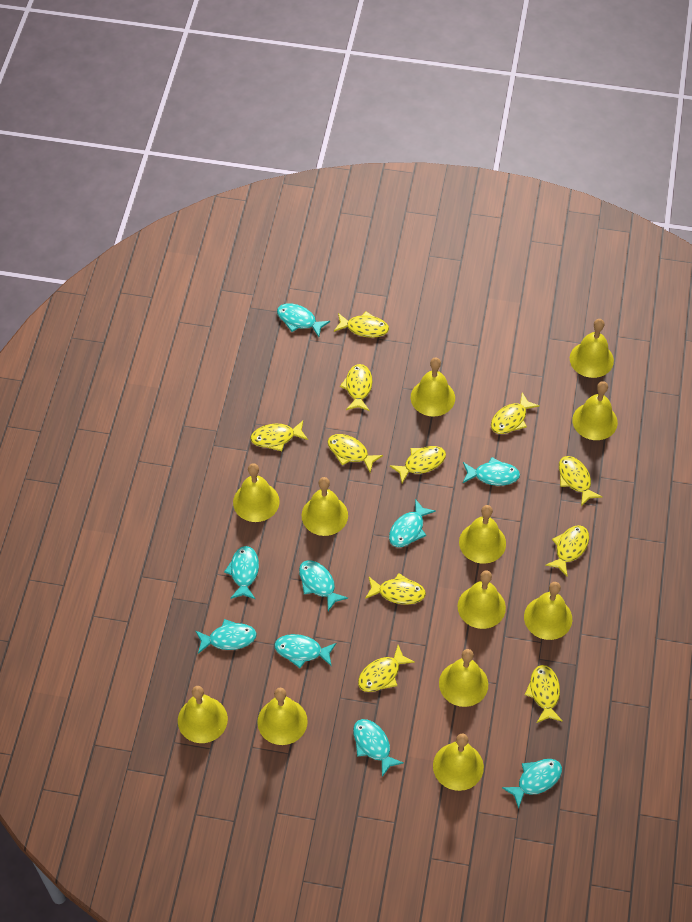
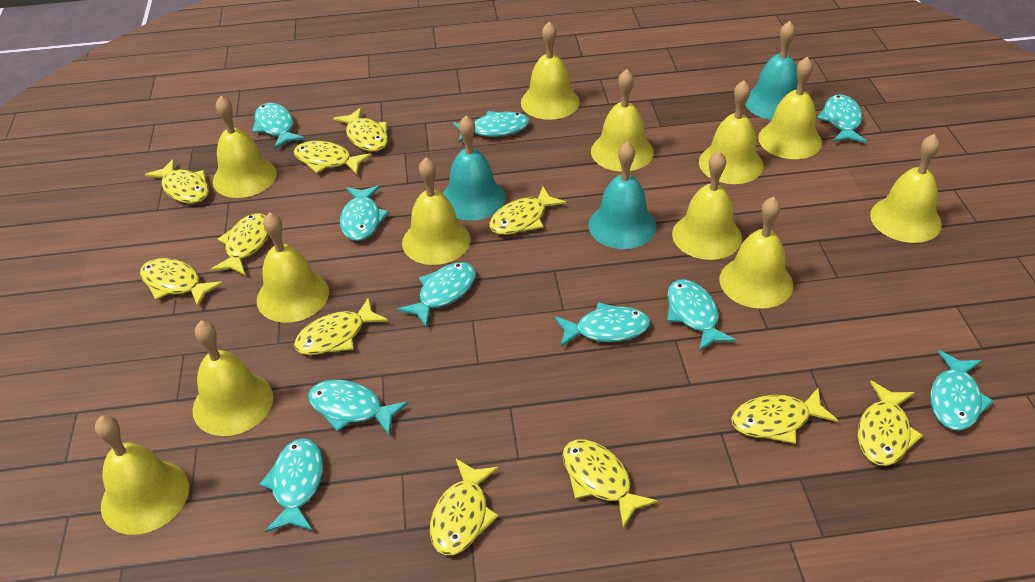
turquoise bell: none = 0 -> [442,116,506,220] [588,141,657,249] [745,21,798,120] = 3
turquoise fish: [195,619,257,654] [224,546,259,599] [274,634,336,668] [277,303,330,337] [299,560,348,611] [353,719,404,777] [389,499,436,547] [463,457,520,486] [502,759,562,809] = 9 -> [252,103,305,149] [259,438,323,532] [308,380,408,435] [340,185,389,241] [397,262,476,327] [453,111,529,142] [555,302,650,347] [667,279,736,352] [817,94,867,143] [930,350,994,431] = 10

